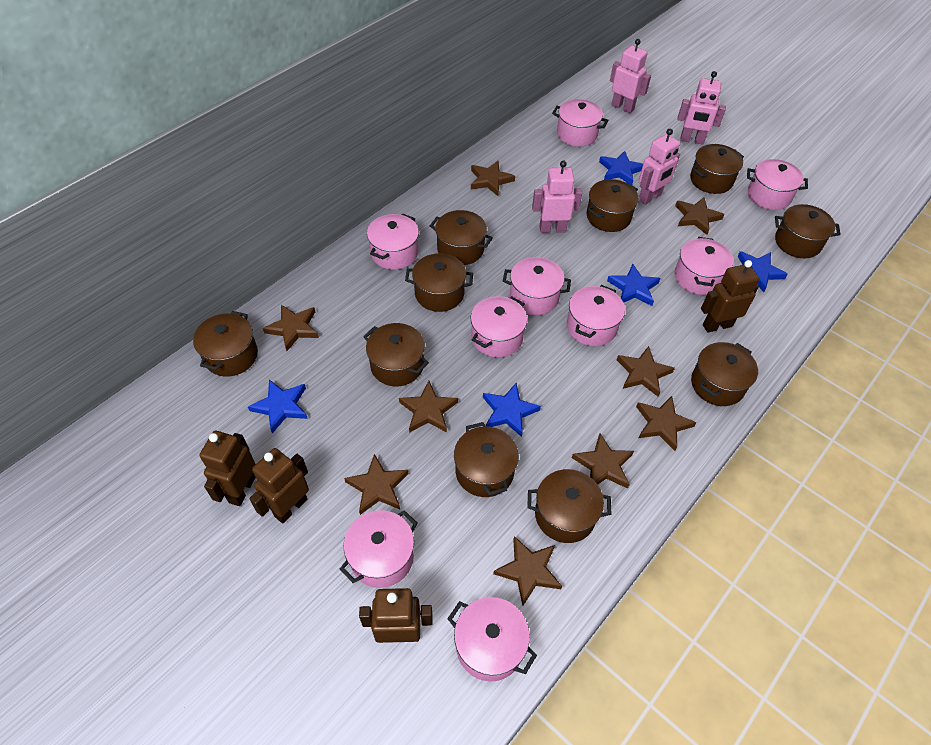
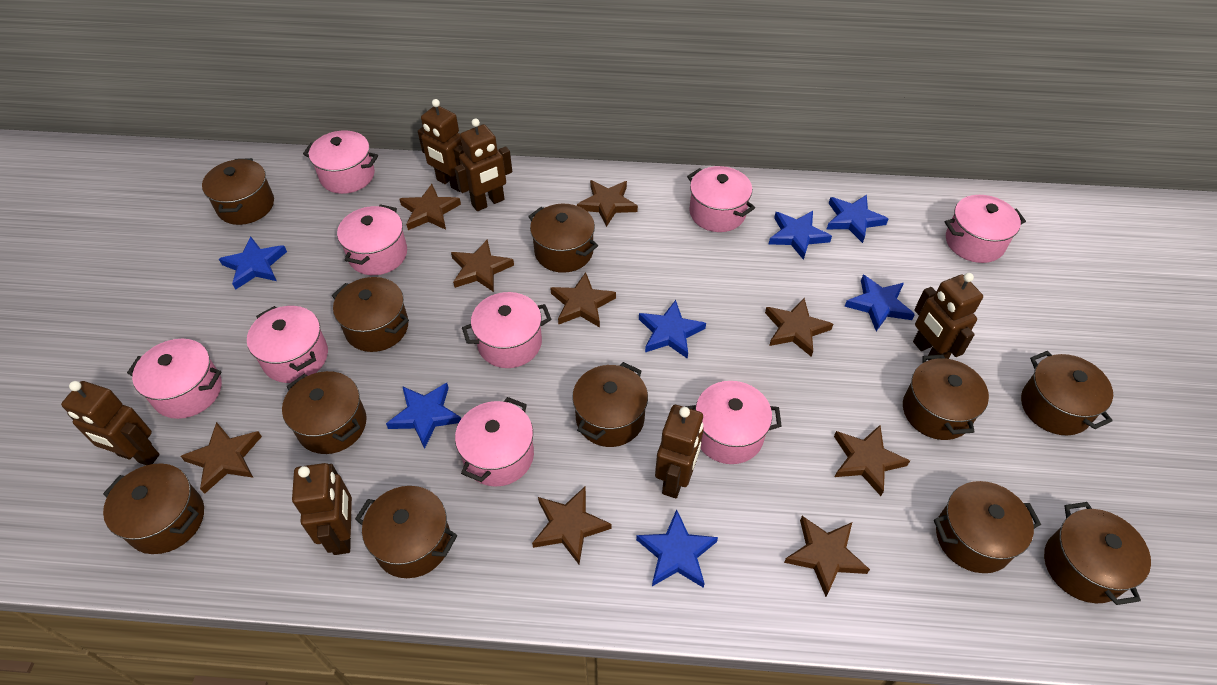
blue star: [248,379,308,433] [483,383,541,437] [599,151,643,185] [607,264,660,306] [737,251,788,292] = 5 -> [219,237,287,290] [386,383,461,449] [636,509,718,588] [639,300,706,359] [769,211,832,260] [827,195,888,243] [844,275,915,331] = 7
brown pot: [193,311,258,377] [363,323,429,386] [405,253,473,312] [430,210,493,265] [454,422,519,497] [527,469,612,543] [587,179,639,232] [690,144,744,194] [691,342,758,406] [775,204,841,258] = 10 -> [103,464,204,554] [202,158,274,225] [282,371,367,454] [332,277,409,352] [355,486,457,578] [528,204,598,273] [572,362,648,447] [903,354,989,440] [934,481,1041,573] [1021,351,1113,435] [1044,502,1151,605] = 11
brown robot: [199,431,256,506] [249,448,309,524] [359,588,433,643] [701,260,760,333] = 4 -> [61,381,160,465] [292,463,352,555] [418,99,464,192] [454,118,512,211] [655,405,704,498] [913,273,983,359] = 6
pink robot: [532,161,582,233] [610,39,651,113] [639,129,680,205] [678,71,726,145] = 4 -> none = 0

